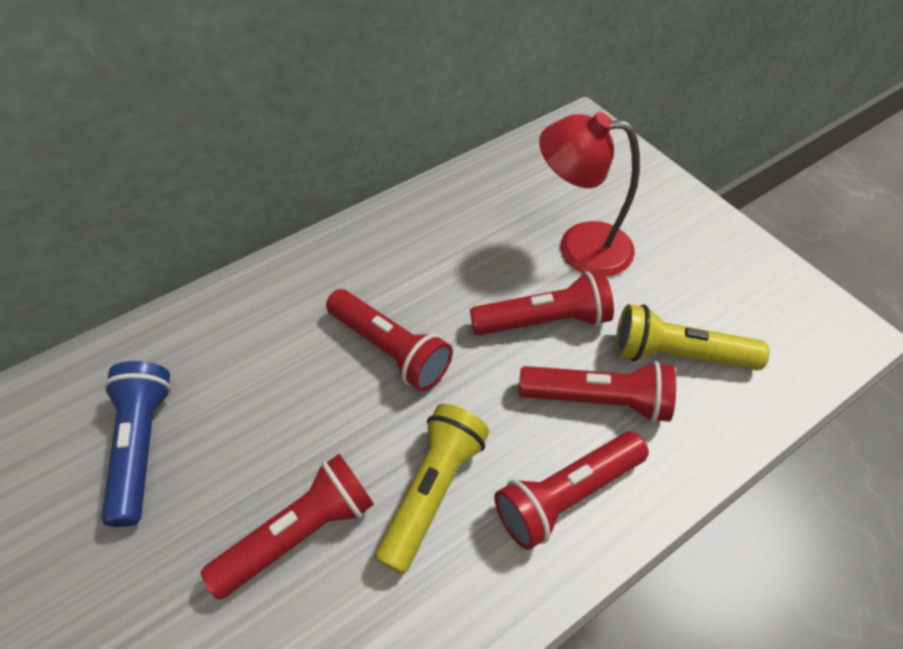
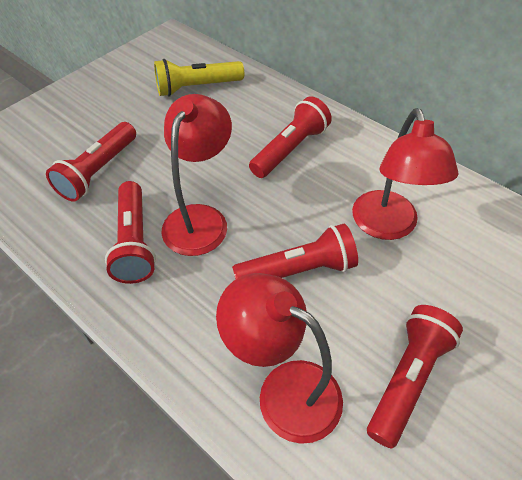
blue flashlight: [101,361,171,527] = 1 -> none = 0
red lamp: [539,112,640,277] = 1 -> [161,94,232,256] [216,273,343,444] [352,108,458,240] = 3
yellow flashlight: [375,404,490,574] [616,304,770,370] = 2 -> [154,59,244,97] = 1

